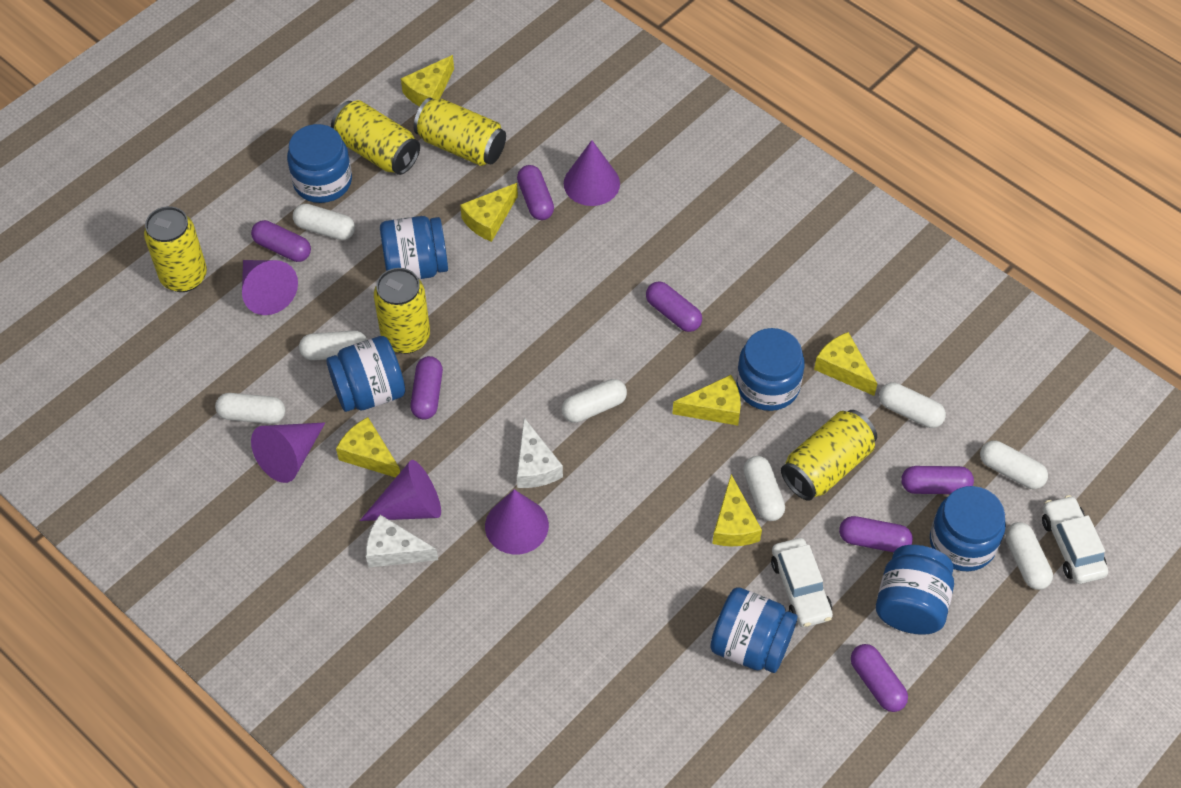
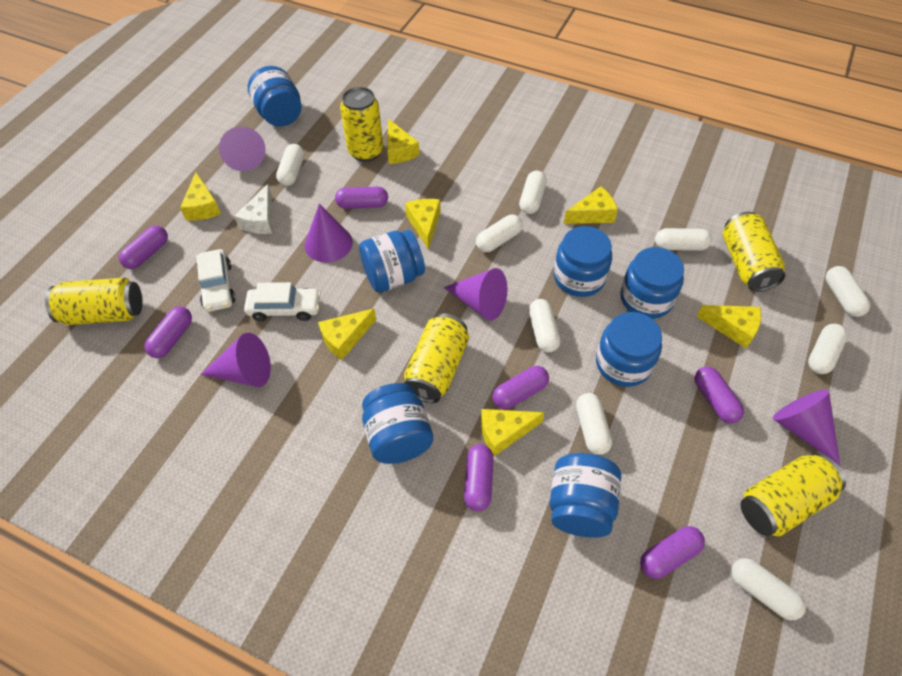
white capsule: [215,393,285,424] [293,204,355,240] [299,331,367,360] [562,379,627,423] [744,456,785,521] [879,382,946,428] [980,440,1048,489] [1005,522,1053,590] = 8 -> [276,144,304,186] [476,215,523,252] [519,171,547,214] [529,299,560,353] [576,393,612,455] [655,228,712,251] [731,558,806,620] [808,324,848,374] [826,266,870,317] = 9
white cheese: [366,515,438,568] [517,418,563,488] = 2 -> [234,184,272,234] = 1
yellow cheese: [336,417,400,478] [401,55,454,107] [460,183,518,242] [672,375,741,426] [712,474,762,546] [814,332,878,396] = 6 -> [180,172,221,221] [318,308,376,360] [387,119,420,164] [405,199,441,250] [481,409,545,456] [564,186,618,224] [696,305,761,348] = 7

